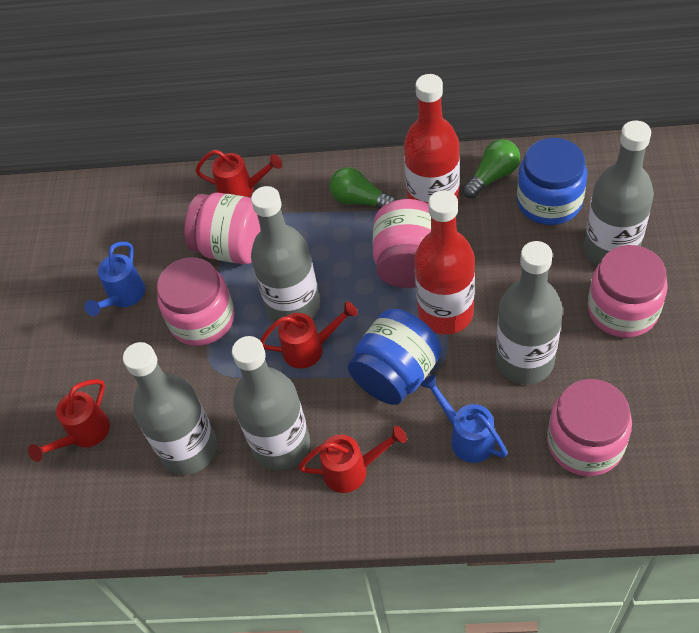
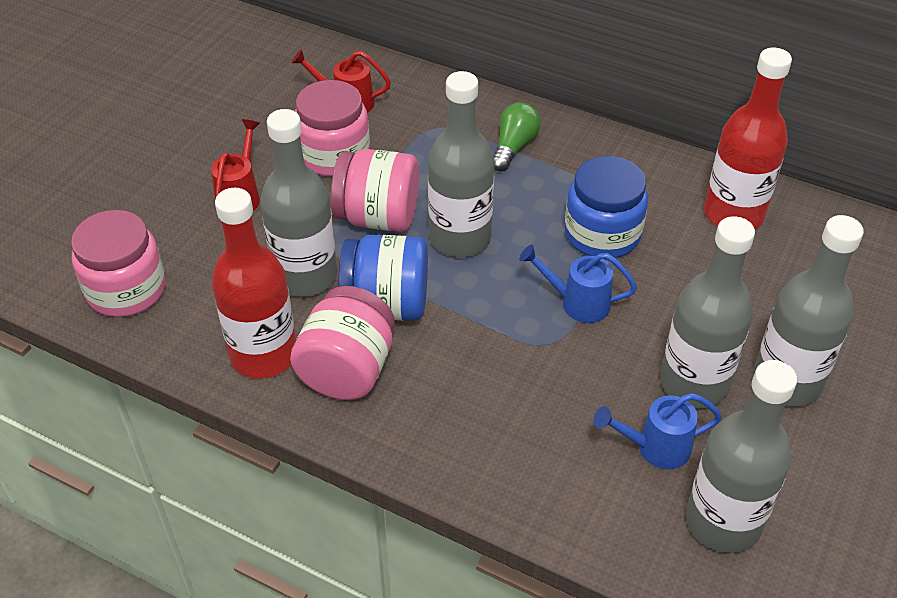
green light bulb: [330,167,397,208] [463,139,520,198] = 2 -> [493,102,541,171] = 1
pink jar: [157,257,235,346] [184,193,261,264] [373,199,431,288] [547,379,632,476] [588,245,668,338] = 5 -> [71,210,166,317] [290,286,395,400] [295,80,370,177] [331,149,419,232] = 4
red watering can: [28,379,110,462] [195,150,282,198] [260,302,358,368] [298,426,407,493] = 4 -> [211,119,260,211] [291,49,391,113] = 2

